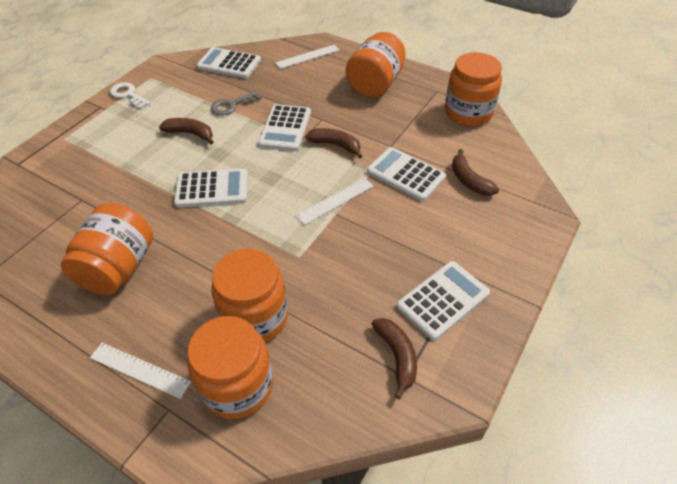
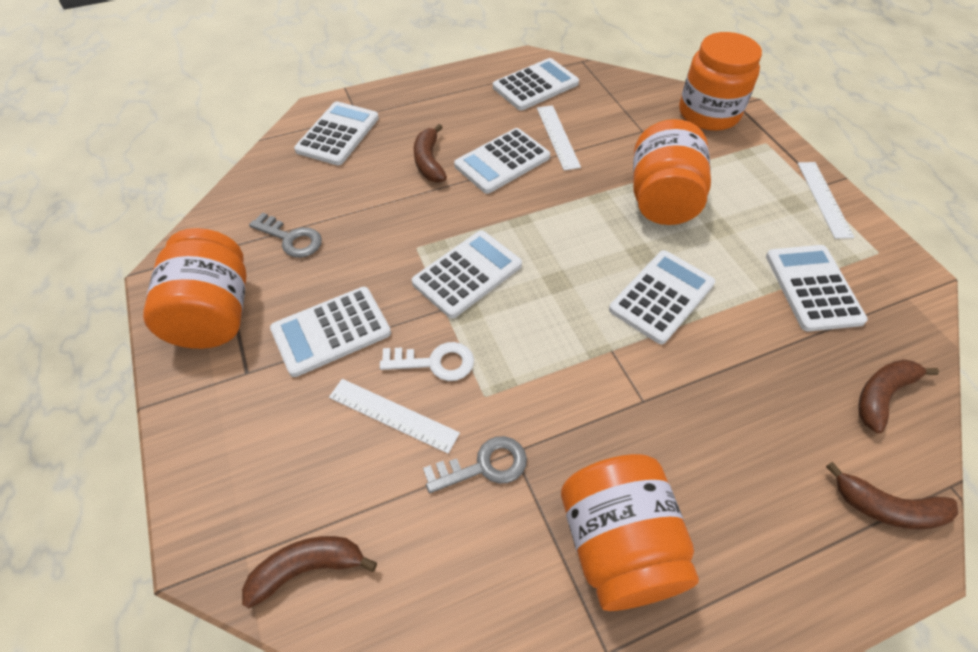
grey key: [211,91,262,116] = 1 -> [249,212,322,258] [423,436,527,493] = 2
orange jar: [61,203,153,295] [187,316,273,419] [212,249,288,342] [346,32,406,97] [445,52,502,126] = 5 -> [143,228,247,349] [561,454,699,611] [633,119,711,225] [679,32,762,131] = 4
white calculator: [174,168,248,207] [197,47,261,78] [258,104,311,151] [367,147,446,201] [397,261,490,340] = 5 -> [270,287,391,377] [294,101,379,165] [412,230,522,318] [454,128,550,194] [493,58,579,110] [609,250,715,344] [766,245,868,332] = 7

